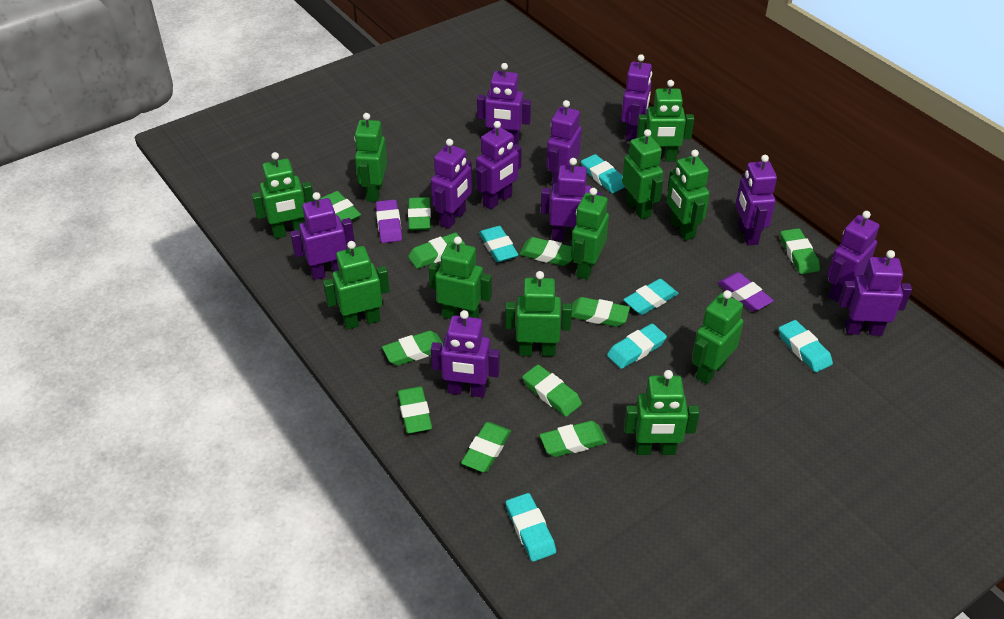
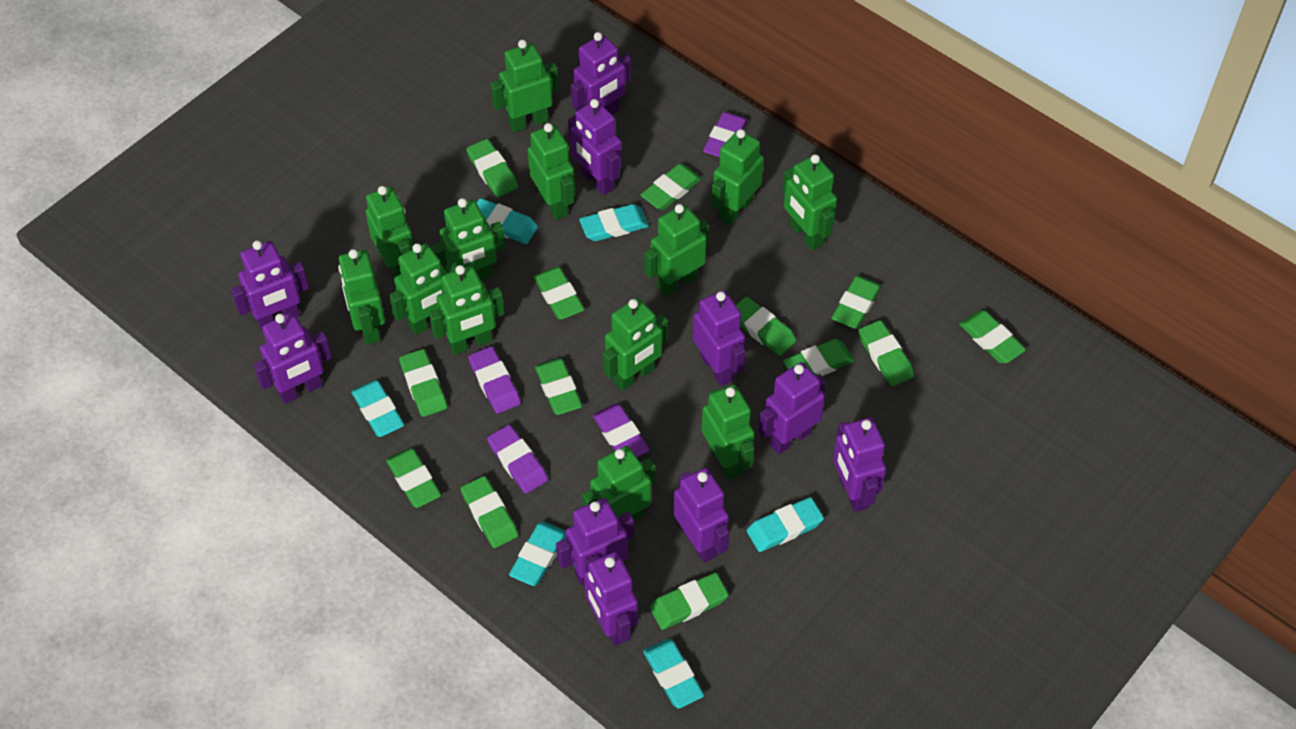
green eraser: [319,191,361,223] [382,331,443,366] [397,386,432,434] [408,197,431,230] [408,232,465,269] [461,422,511,472] [519,237,572,266] [522,365,582,417] [540,421,607,457] [571,297,630,327] [780,228,820,274] = 11 -> [386,448,441,508] [399,349,447,417] [461,476,518,548] [466,139,518,197] [534,267,584,319] [535,358,582,415] [641,164,702,210] [650,573,729,630] [736,297,796,356] [783,339,855,376] [832,276,882,329] [858,320,914,386] [959,310,1026,363] = 13
green robot: [252,152,314,239] [323,241,390,329] [354,113,387,202] [429,236,492,319] [505,271,572,356] [571,188,609,280] [622,129,663,219] [624,370,700,455] [637,80,694,161] [667,150,710,240] [692,290,744,384] = 11 -> [338,249,385,345] [365,186,414,277] [389,243,457,335] [429,265,505,355] [432,198,506,280] [490,40,559,133] [528,123,575,220] [582,446,655,521] [603,298,668,391] [644,204,709,297] [702,385,755,480] [711,129,764,225] [782,154,837,250] = 13
purple eraser: [376,200,402,243] [718,272,774,312] = 2 -> [468,346,521,414] [487,425,548,493] [592,404,650,457] [703,112,748,157] = 4
purple robot: [290,192,355,280] [431,139,472,229] [431,310,500,398] [476,121,522,210] [477,63,531,145] [541,158,601,241] [547,100,582,185] [621,54,652,141] [736,155,777,245] [827,211,879,303] [839,250,912,336] = 11 -> [231,240,309,331] [253,313,332,404] [556,498,634,586] [568,99,622,195] [571,32,631,114] [584,552,638,646] [673,468,729,563] [693,290,746,386] [758,362,826,454] [833,417,886,512] = 10

